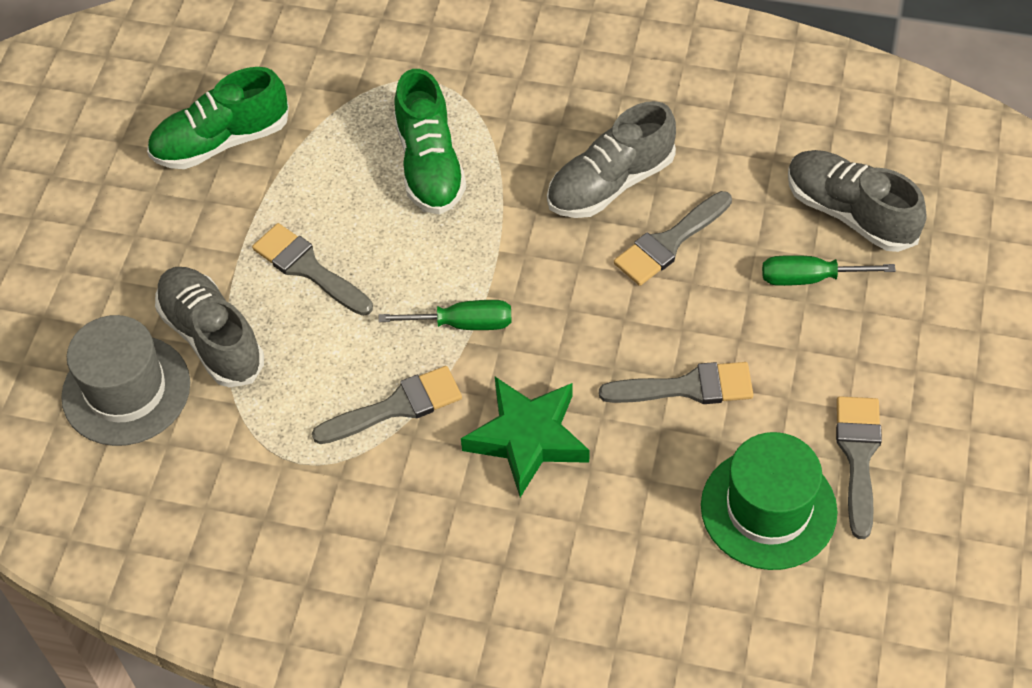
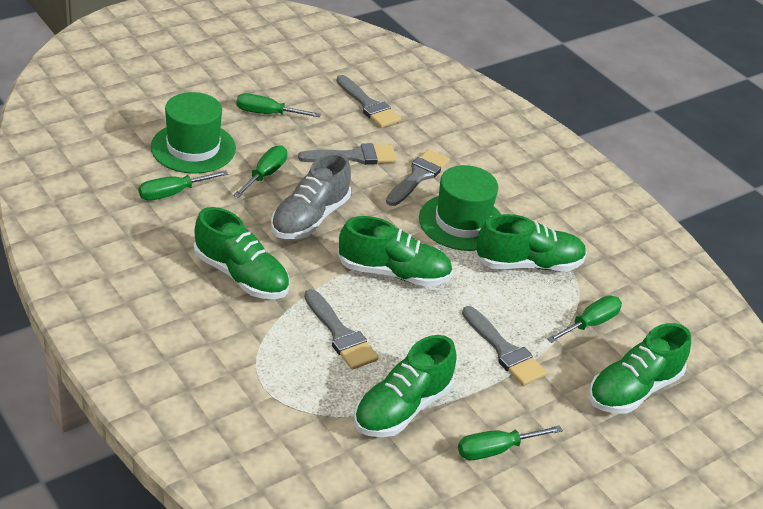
green hat: [701,432,838,570] = 1 -> [151,92,236,174] [419,165,501,251] = 2
green screwdriver: [378,300,511,330] [762,255,896,286] = 2 -> [139,170,228,201] [233,145,287,198] [236,93,321,117] [458,425,563,460] [547,295,622,343] = 5
green shoe: [147,67,289,169] [394,69,466,214] = 2 -> [194,207,289,299] [338,216,453,286] [354,335,457,437] [475,214,587,271] [589,323,691,414] = 5
green star: [461,377,589,497] = 1 -> none = 0
grey hat: [61,315,190,446] = 1 -> none = 0
grey shoe: [155,267,264,387] [547,101,676,218] [788,150,926,252] = 3 -> [271,153,351,239] = 1

